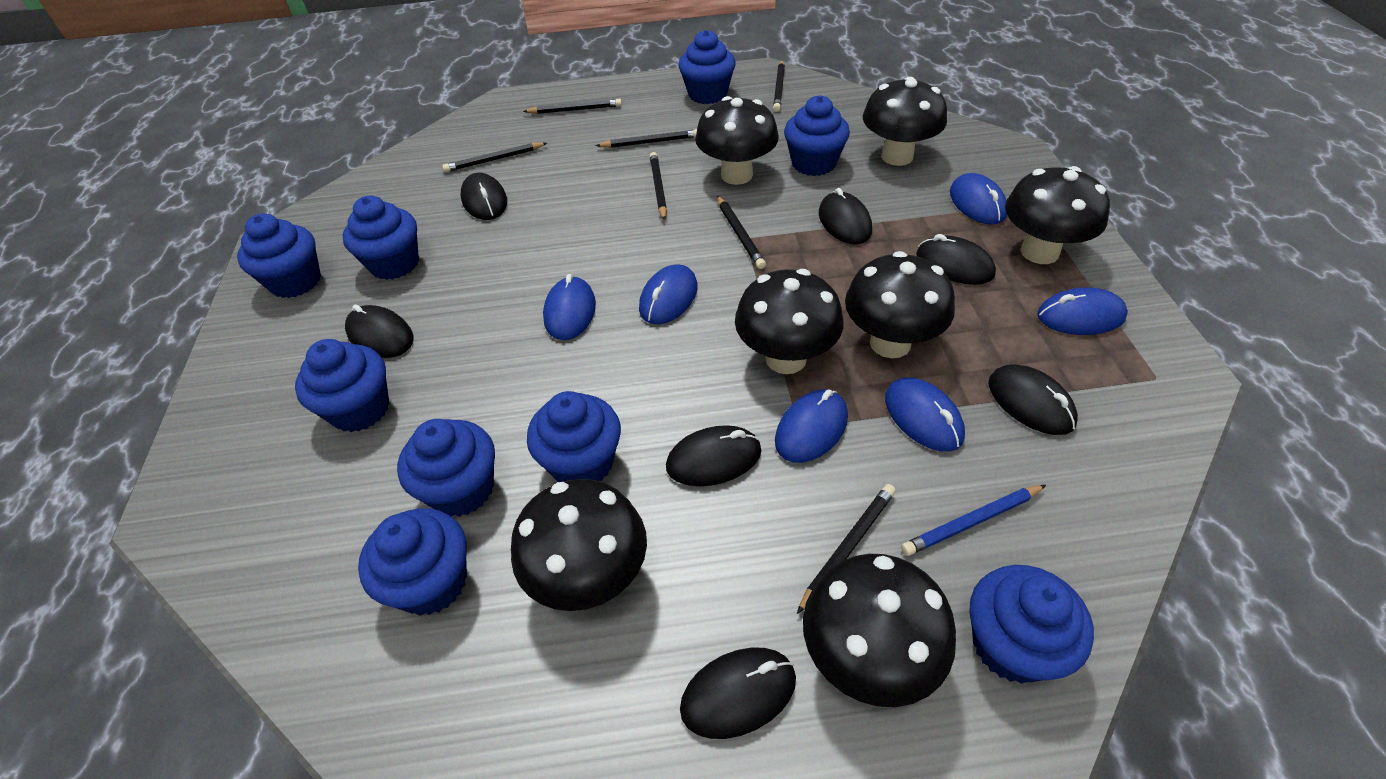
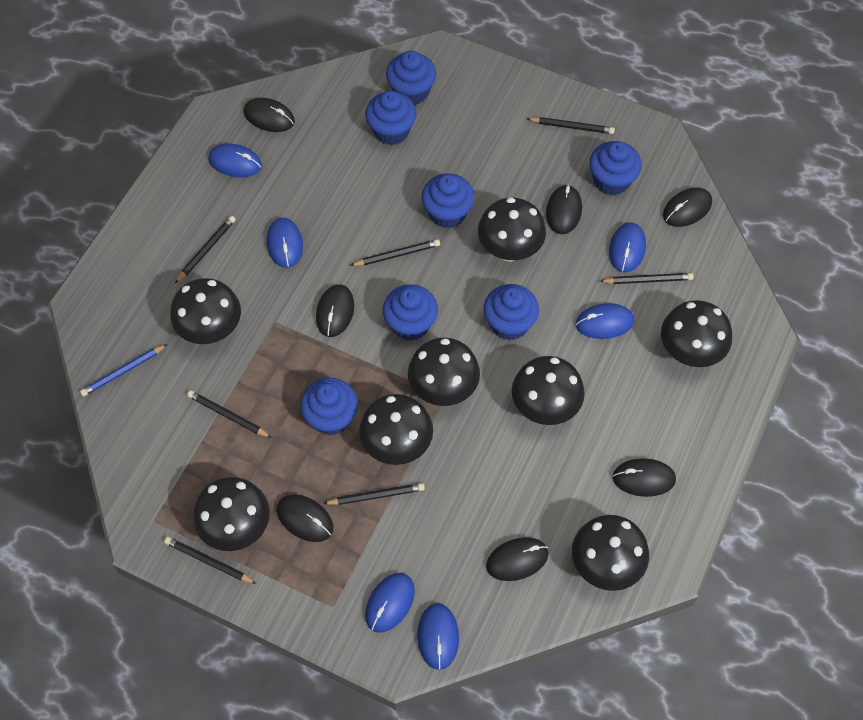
black mushroom: [511,479,647,611] [695,96,779,185] [735,269,844,374] [803,554,956,707] [845,251,955,358] [863,77,947,166] [1005,166,1110,264] = 7 -> [170,278,241,344] [193,477,270,551] [359,394,433,465] [408,337,480,406] [478,197,546,262] [512,356,585,425] [572,515,649,591] [661,300,732,367] = 8
blue cupcake: [237,213,321,298] [295,339,389,432] [343,195,419,280] [358,508,467,616] [397,419,495,517] [527,391,621,482] [679,30,736,104] [784,95,850,176] [969,565,1094,683] = 9 -> [300,378,358,435] [365,91,416,145] [383,284,438,341] [386,51,436,105] [422,174,475,228] [484,284,539,340] [589,141,642,195] = 7

